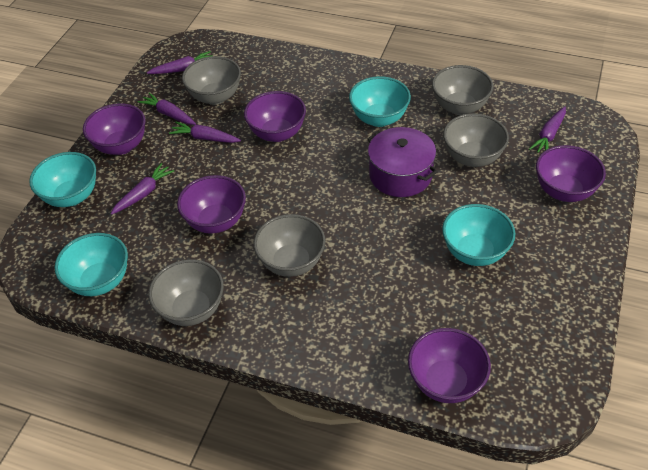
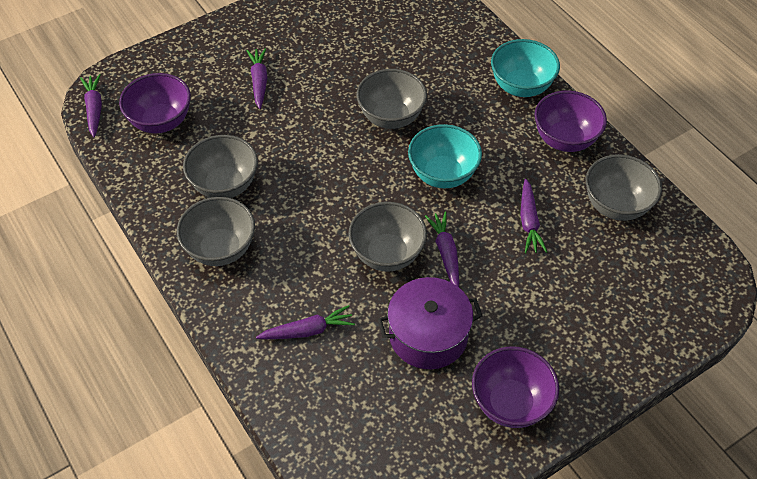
purple bowl: [83,103,146,155] [177,175,246,233] [244,91,306,142] [408,328,491,403] [536,145,606,202] = 5 -> [119,73,191,133] [472,346,559,428] [535,90,607,152] = 3
turquoise bowl: [29,152,96,207] [55,233,128,296] [349,76,411,127] [442,204,515,266] = 4 -> [408,124,482,188] [491,39,560,97] = 2

